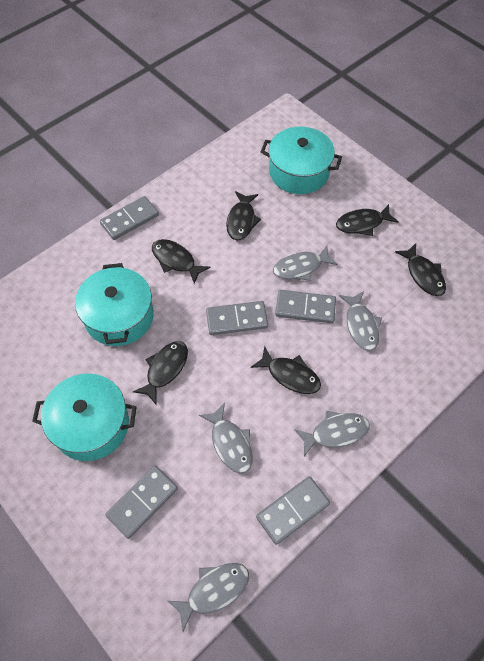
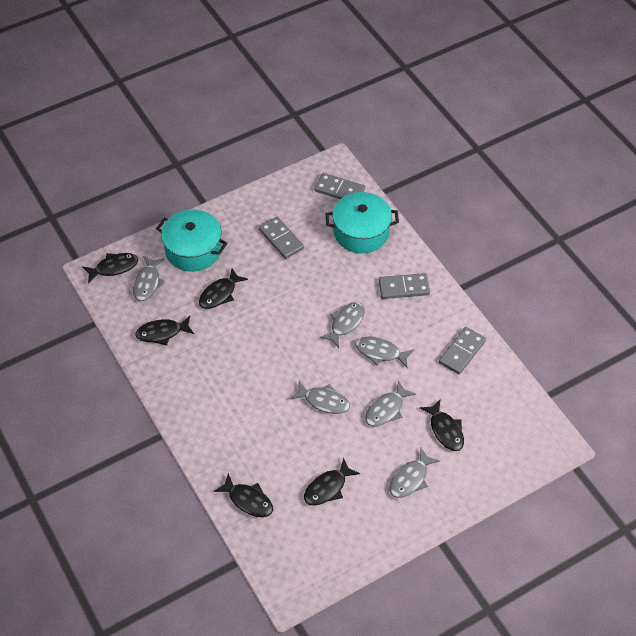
grey domino: [100,196,159,240] [105,466,178,539] [206,301,268,335] [256,476,330,545] [275,290,336,323] = 5 -> [259,217,304,259] [314,173,365,199] [379,273,430,299] [439,327,486,374] = 4
grey fish: [168,563,249,631] [199,403,253,474] [273,246,338,281] [294,411,370,456] [339,291,382,351] = 5 -> [133,256,165,301] [290,381,350,414] [320,302,365,348] [355,336,414,368] [365,380,416,426] [389,448,440,498] = 6
turquoise pot: [32,374,137,461] [75,263,154,346] [261,127,342,194] = 3 -> [156,209,227,272] [325,192,399,253] = 2

